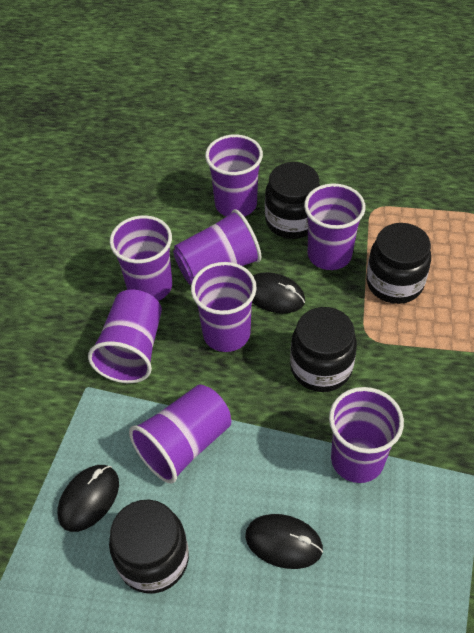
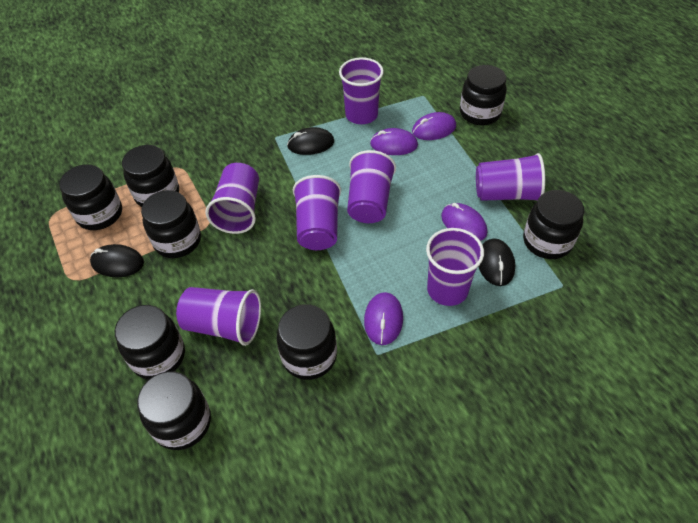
black jar: [109,499,189,593] [265,162,320,239] [290,307,357,392] [366,223,431,304] = 4 -> [59,164,122,230] [115,305,185,380] [122,145,179,207] [137,371,211,450] [141,190,201,258] [277,304,337,380] [460,65,507,125] [523,190,584,259] = 8
purple cup: [88,290,162,383] [110,215,172,301] [129,384,231,483] [173,209,261,285] [191,262,257,352] [205,135,263,217] [304,184,365,270] [329,387,404,483] = 8 -> [176,287,261,346] [206,163,259,234] [293,175,341,250] [339,57,384,124] [347,150,396,223] [426,228,484,306] [476,153,545,201] = 7
purple mouse: none = 0 -> [364,292,403,345] [370,128,418,155] [412,112,456,140] [441,203,487,241] = 4

